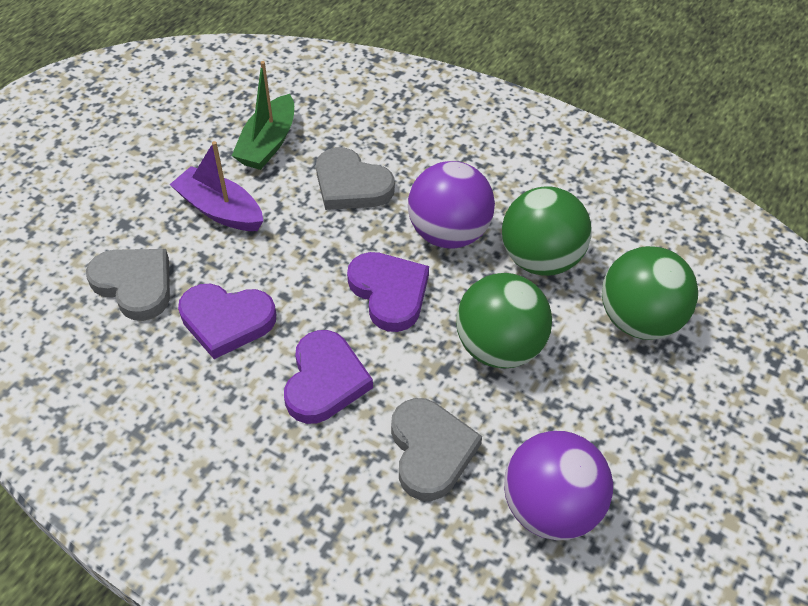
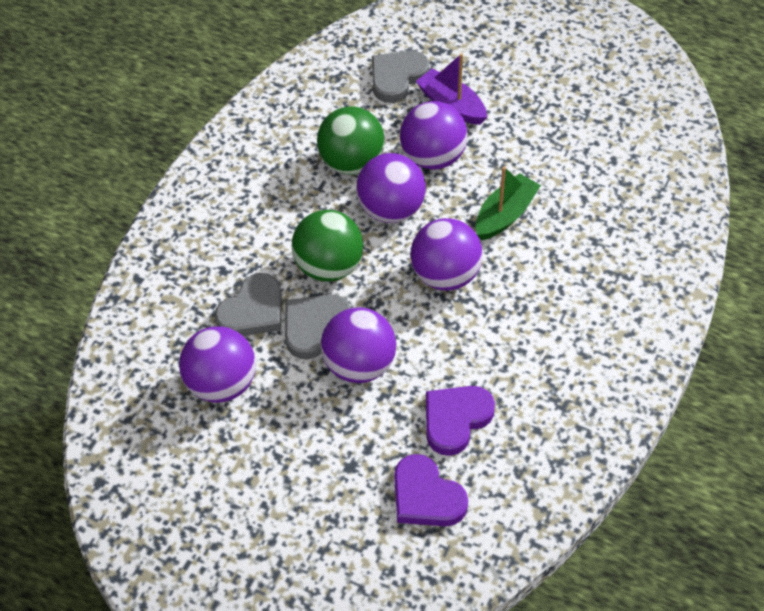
green ball: [456,273,552,368] [502,186,592,276] [602,246,698,340] = 3 -> [291,210,363,282] [317,106,385,175] = 2
purple ball: [408,161,495,249] [504,431,613,540] = 2 -> [179,326,256,403] [321,307,396,383] [356,153,426,223] [400,101,468,170] [410,218,483,291] = 5
purple heart: [178,284,276,359] [284,330,373,424] [347,252,429,332] = 3 -> [394,454,468,526] [426,386,495,456] = 2

